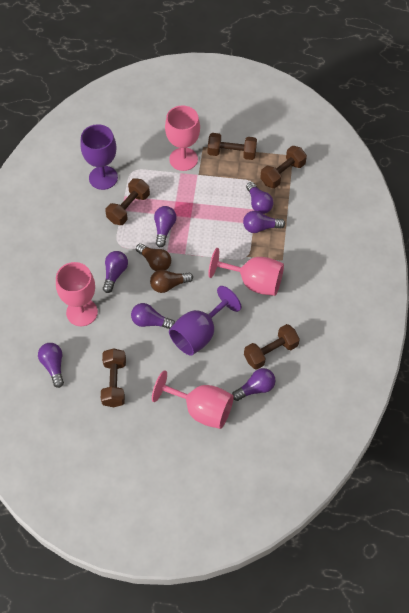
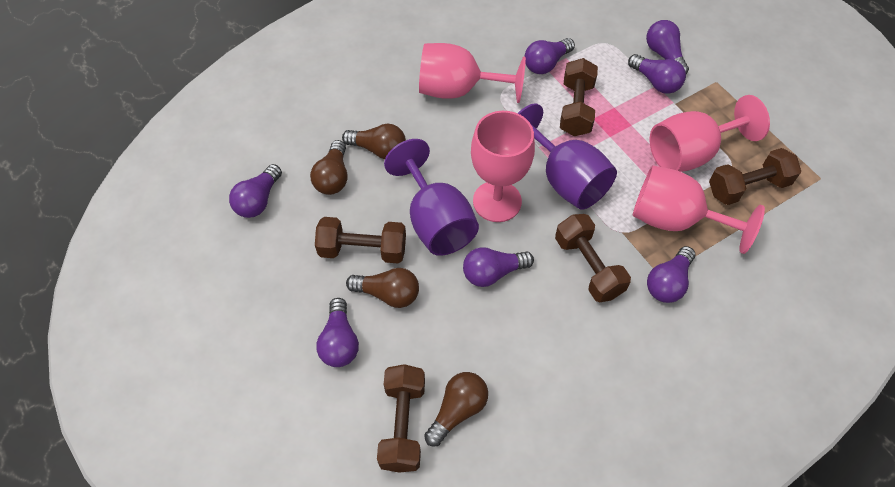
brown light bulb: [136,243,171,271] [150,270,193,293] = 2 -> [310,140,348,195] [342,124,406,159] [346,268,419,308] [424,372,488,446] = 4

